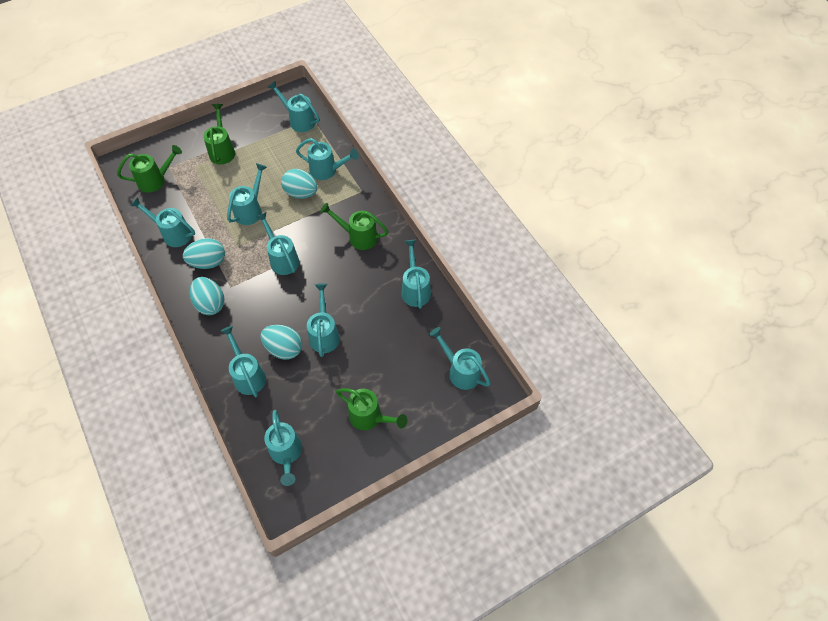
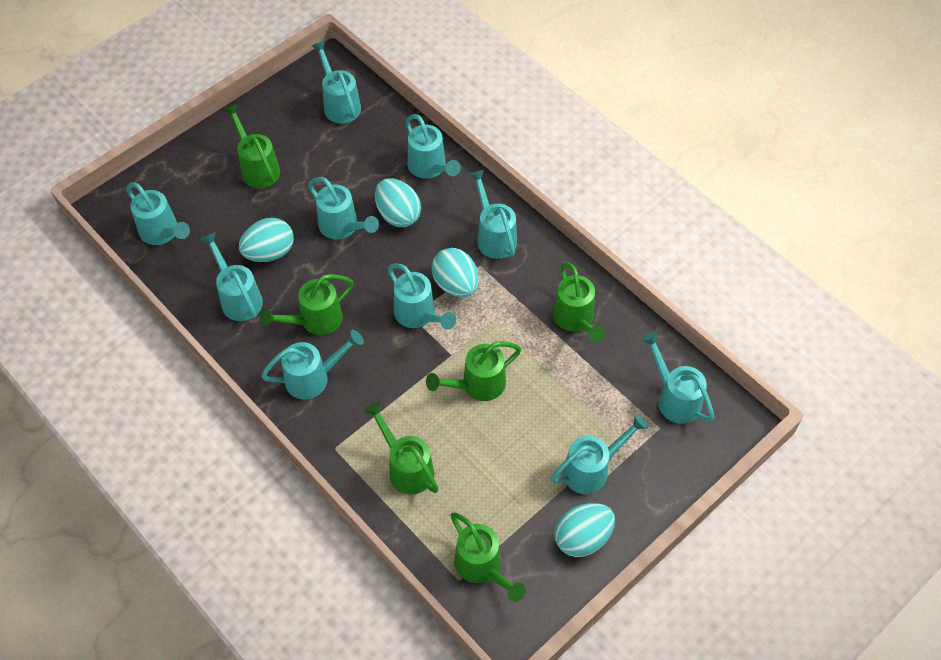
green watering can: [117,145,182,193] [203,104,235,165] [320,203,389,250] [336,388,408,430] = 4 -> [223,104,280,188] [260,274,353,335] [364,402,439,495] [426,341,521,401] [451,512,526,602] [553,262,605,342] = 6

